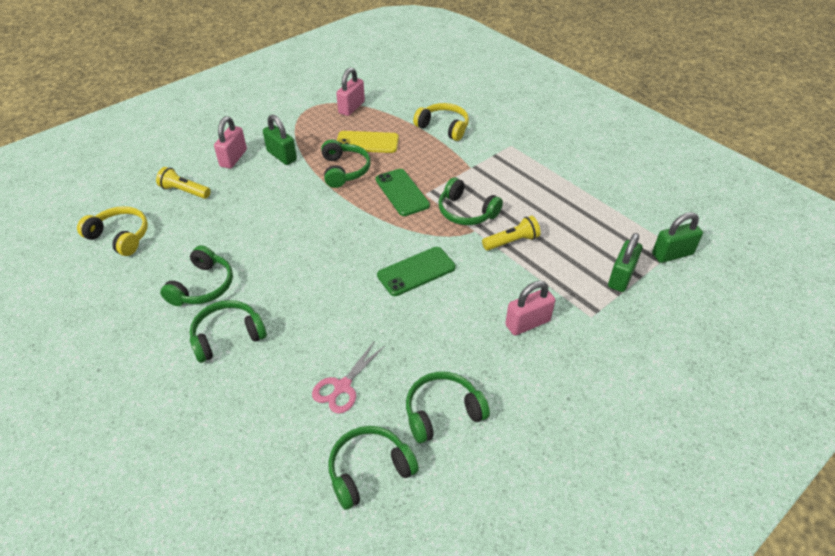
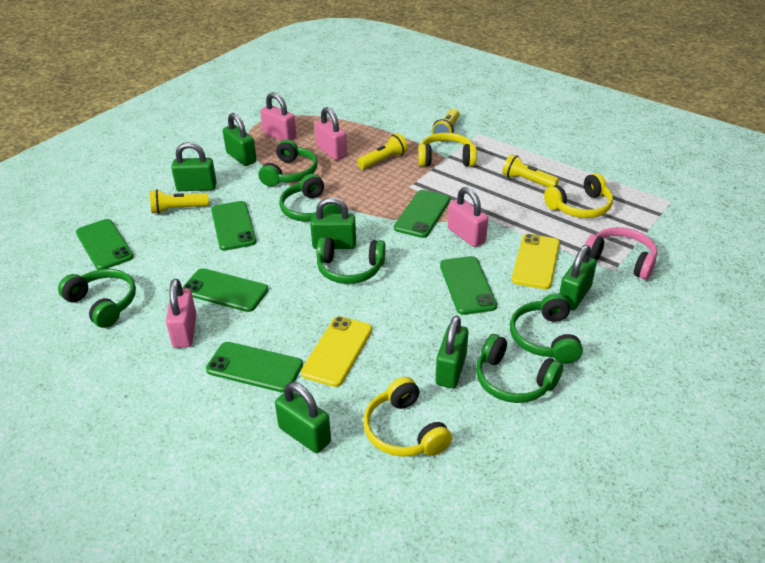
green padlock: [263,114,297,165] [608,233,642,292] [652,212,703,263] = 3 -> [171,142,217,191] [223,113,257,166] [275,382,331,453] [310,197,356,249] [436,316,469,388] [559,245,597,310] = 6
green phone: [376,169,430,216] [377,247,456,296] = 2 -> [76,219,134,270] [182,268,268,312] [206,342,303,393] [211,201,257,251] [394,190,450,238] [440,256,497,315] = 6
pink headphones: none = 0 -> [585,227,657,280] = 1
pink padlock: [214,116,247,169] [336,67,365,116] [505,281,555,335] = 3 -> [166,279,197,348] [260,92,296,141] [315,107,347,160] [448,187,488,247] = 4
pink scissors: [312,342,385,414] = 1 -> none = 0
yellow flashlight: [156,167,210,199] [482,216,541,251] = 2 -> [150,189,209,214] [357,133,408,169] [432,108,459,141] [502,154,559,187] = 4
yellow headphones: [77,206,148,256] [413,103,469,141] = 2 -> [363,377,452,457] [418,133,477,166] [544,173,613,218] = 3
yellow phone: [337,131,399,153] = 1 -> [301,316,372,387] [512,234,560,289] = 2

